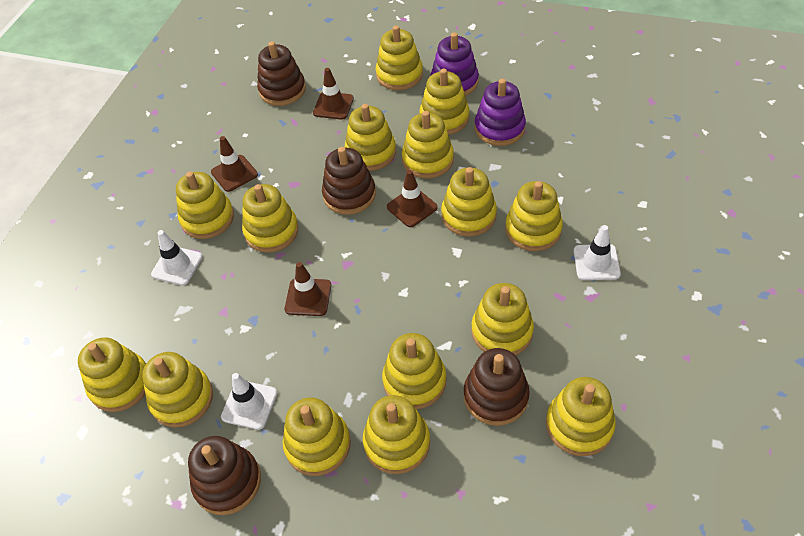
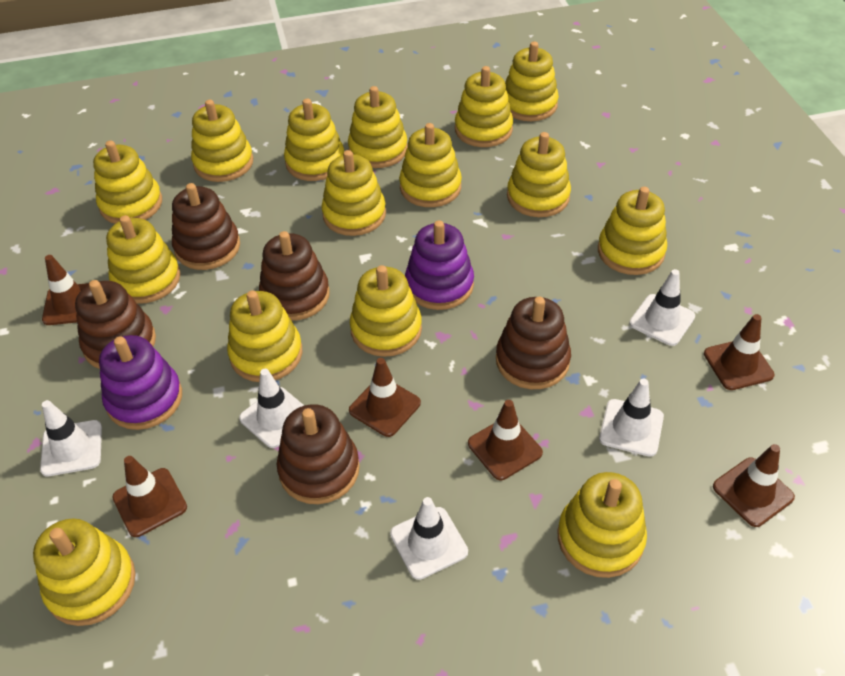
brown stacking toy: [188,436,261,515] [257,41,306,106] [322,147,376,215] [464,348,530,426] = 4 -> [75,280,156,369] [172,183,240,270] [259,231,330,321] [277,404,360,504] [496,297,571,389] = 5
brown traffic cone: [211,136,258,192] [285,262,331,316] [313,68,354,120] [387,170,438,227] = 4 -> [42,255,89,325] [112,456,187,537] [349,358,421,437] [468,400,543,480] [704,314,775,390] [713,444,795,527] = 6
white traffic cone: [151,230,202,285] [221,373,277,430] [574,225,621,280] = 3 -> [40,400,102,476] [239,369,304,448] [390,497,468,580] [599,379,664,457] [629,269,695,346] = 5

